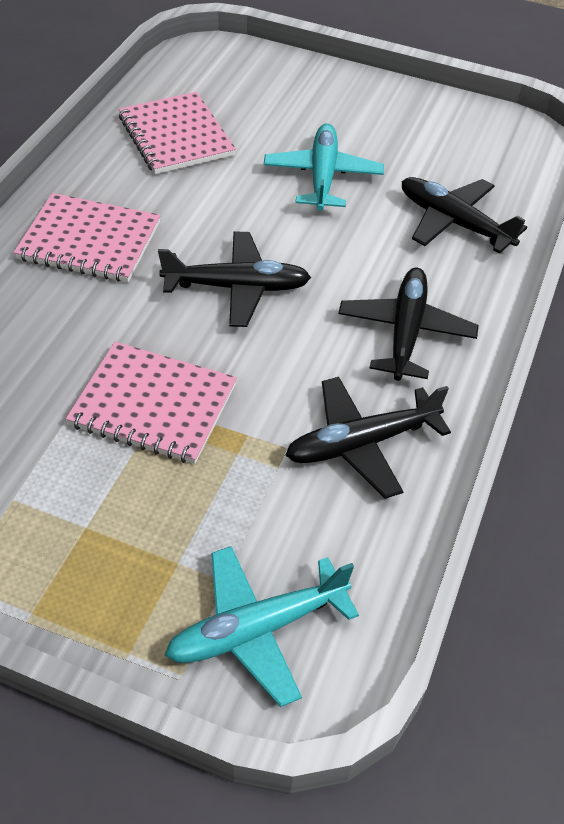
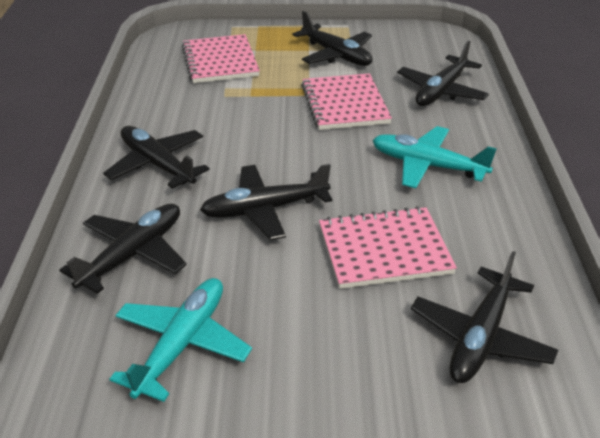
black plane: [158,231,311,327] [285,377,451,499] [338,268,479,381] [402,177,527,254] = 4 -> [60,204,187,294] [103,126,210,189] [200,164,333,240] [292,11,372,66] [397,41,489,106] [411,251,558,383] = 6

